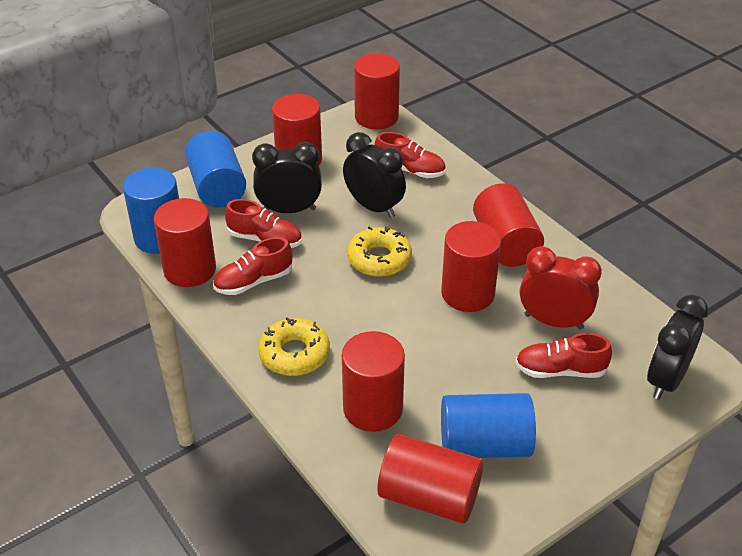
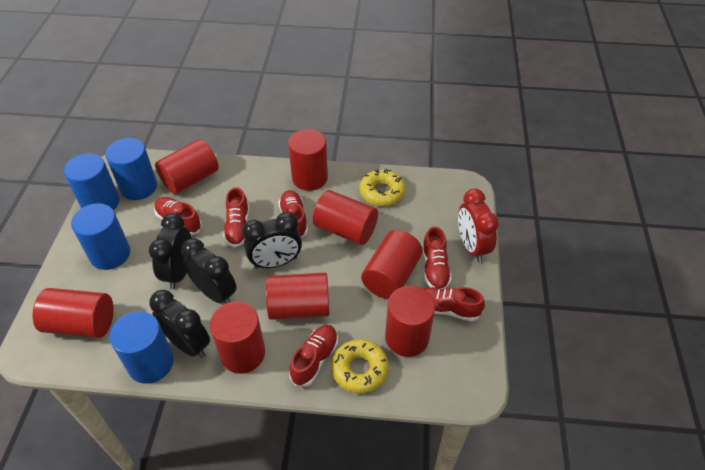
black clock: [252,142,322,213] [343,132,406,218] [647,295,709,400] = 3 -> [149,213,192,289] [149,290,210,358] [181,238,236,303] [242,212,302,269] = 4
blue cylinder: [123,167,179,254] [185,131,246,208] [441,393,536,458] = 3 -> [64,153,119,210] [71,203,130,270] [105,138,157,200] [109,311,174,384] = 4
red cylinder: [154,198,216,287] [272,94,322,166] [342,331,405,432] [354,53,400,129] [377,434,483,524] [441,221,501,312] [473,183,544,267] = 7 -> [33,288,114,338] [155,139,219,194] [210,302,265,373] [266,273,330,320] [288,129,328,191] [313,190,378,245] [361,230,423,299] [385,286,435,357] = 8
red shoe: [213,237,292,295] [225,199,302,248] [374,132,446,178] [515,333,612,378] = 4 -> [154,197,202,235] [223,187,249,247] [278,190,308,238] [289,325,338,387] [422,226,452,289] [424,287,485,321] = 6

